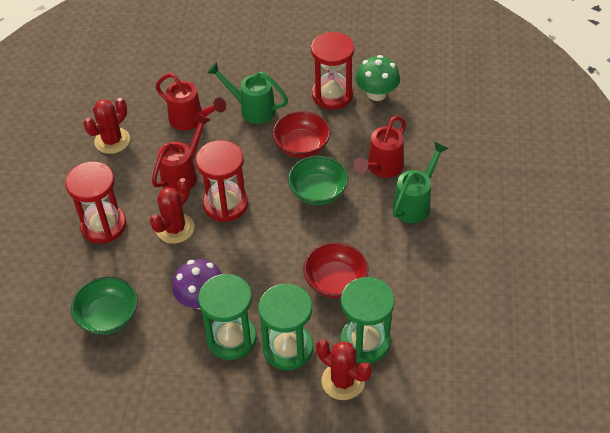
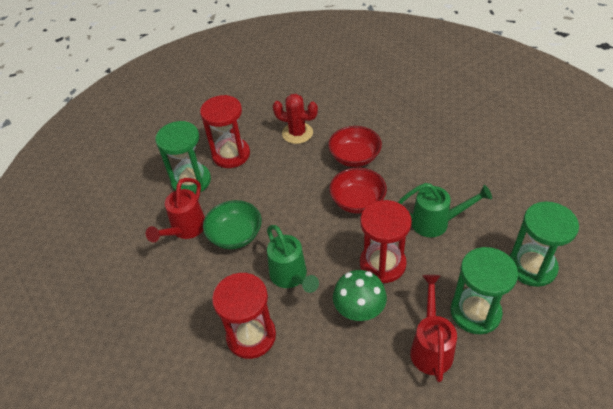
green bowl: [71,277,137,335] [288,156,348,205] = 2 -> [203,200,262,249] = 1
purple mushroom: [172,259,222,309] = 1 -> none = 0
red cactus: [83,98,130,154] [150,178,194,244] [316,340,372,400] = 3 -> [273,94,318,144] = 1
red watering can: [152,114,211,192] [155,73,226,131] [353,116,406,178] = 3 -> [146,178,205,242] [410,275,457,382] = 2

